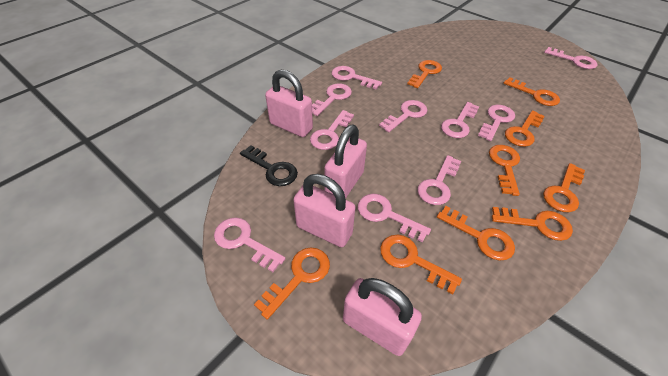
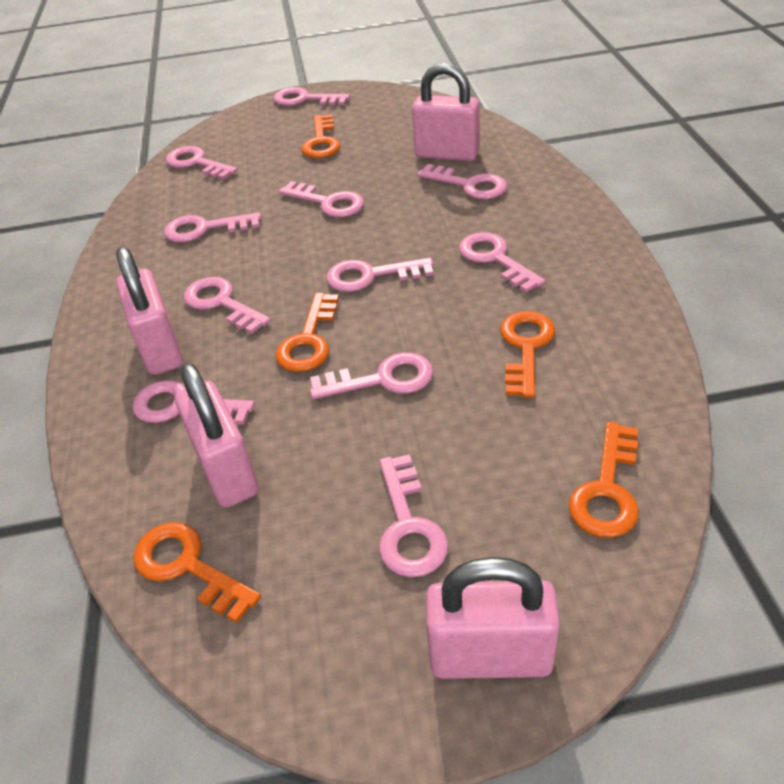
black key: [240,145,298,186] = 1 -> none = 0
orange key: [254,247,330,320] [380,235,462,294] [407,60,442,88] [437,206,515,261] [489,145,520,196] [492,207,573,241] [503,77,560,106] [505,110,545,147] [543,163,585,212] = 9 -> [133,522,261,623] [275,293,339,372] [301,114,340,158] [500,311,555,398] [568,422,639,538] = 5
pink key: [214,217,286,272] [310,110,354,150] [312,83,352,116] [332,66,382,89] [358,194,431,243] [379,100,427,132] [418,155,461,205] [441,102,479,138] [478,105,515,141] [544,47,597,69] = 10 -> [132,380,255,424] [164,212,261,242] [166,146,238,180] [184,277,271,334] [274,87,350,106] [279,181,364,217] [310,352,433,399] [326,258,433,292] [379,454,448,577] [417,164,507,199] [459,232,545,293] = 11

